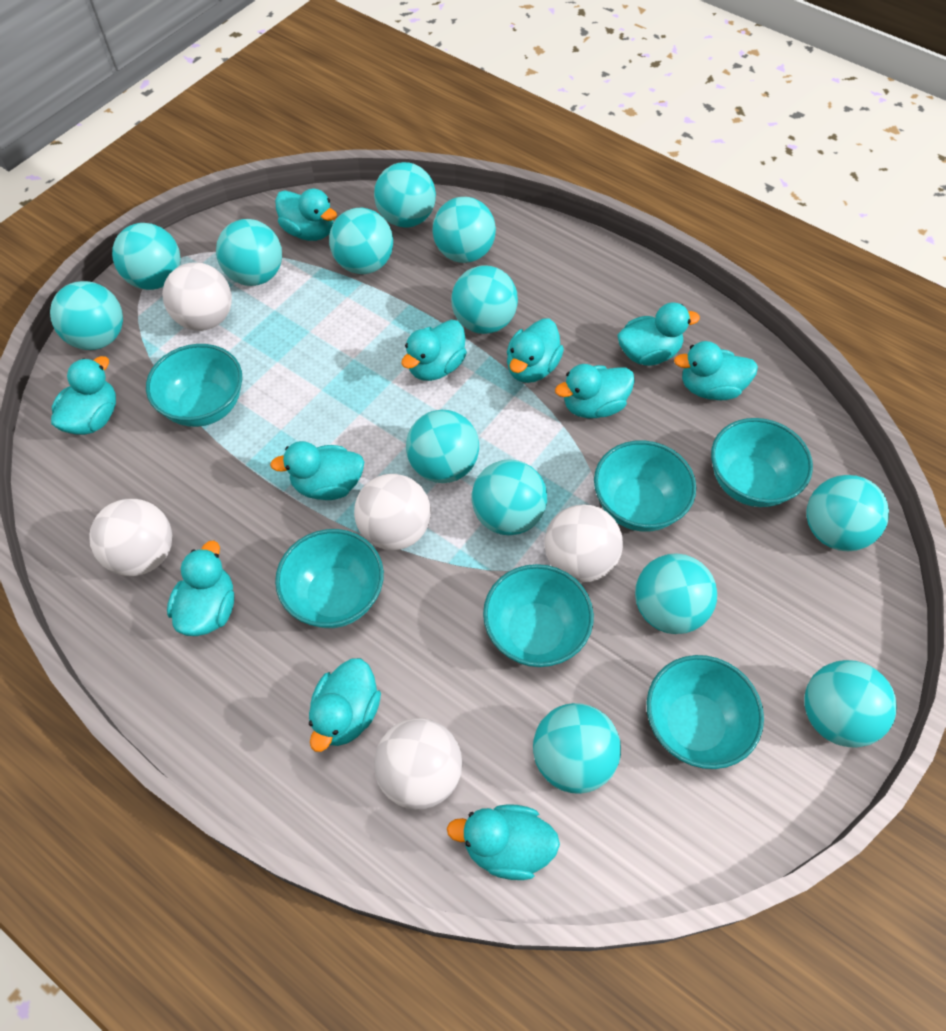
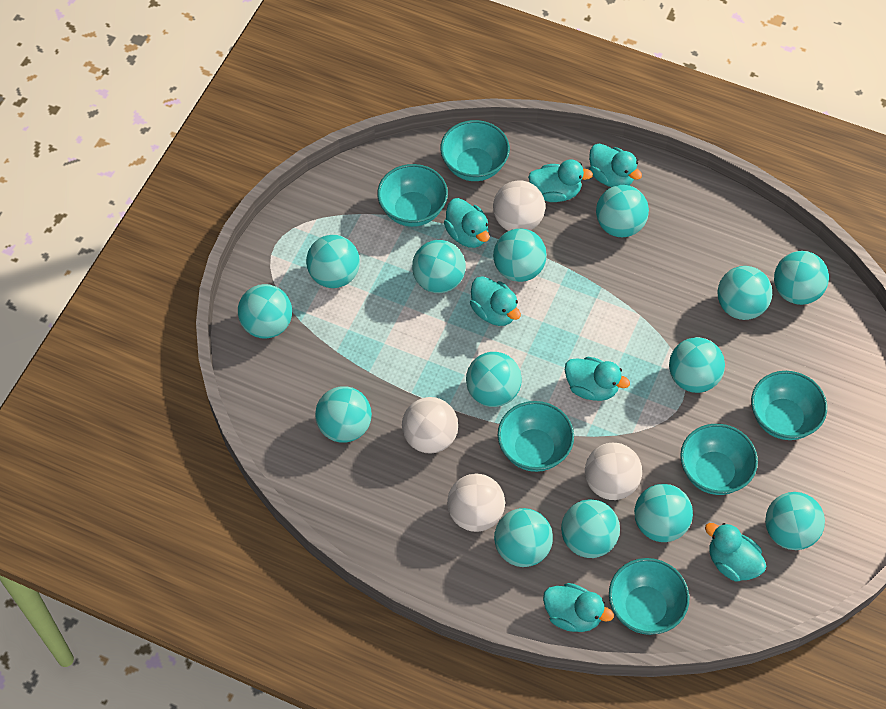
turquoise ball: [50,281,123,350] [112,223,181,290] [216,219,282,286] [329,208,393,274] [374,162,436,228] [406,410,479,483] [432,197,496,263] [451,265,518,334] [471,459,547,535] [533,703,621,794] [635,553,717,634] [804,660,897,748] [806,475,889,551] = 13 -> [238,284,292,339] [306,235,360,288] [315,386,372,443] [412,240,466,293] [466,352,522,407] [493,228,547,282] [494,508,553,567] [561,500,620,558] [596,185,649,237] [634,484,693,542] [669,337,725,393] [718,266,772,320] [765,492,825,550] [774,251,829,305] = 14
turquoise duck: [51,356,116,435] [167,541,234,636] [270,441,364,500] [275,188,337,241] [309,658,381,752] [401,320,467,381] [447,804,560,880] [507,319,564,383] [555,364,635,418] [618,302,700,366] [674,341,758,400] = 11 -> [444,198,489,248] [470,276,521,326] [528,159,593,202] [543,583,614,632] [565,357,630,401] [589,144,642,187] [705,523,767,582] = 7
white ball: [89,499,172,576] [162,262,232,331] [354,474,431,550] [374,718,462,810] [544,504,623,583] = 5 -> [402,397,458,454] [447,474,505,532] [493,180,545,231] [585,443,642,500] = 4

